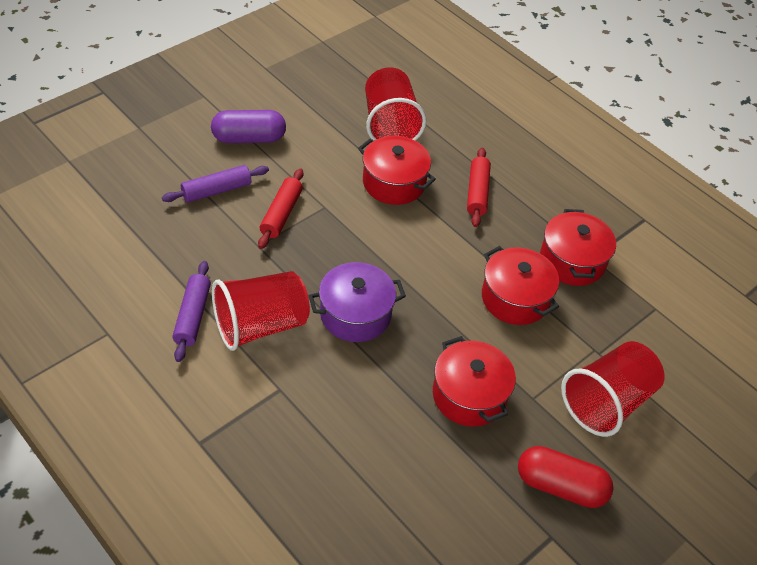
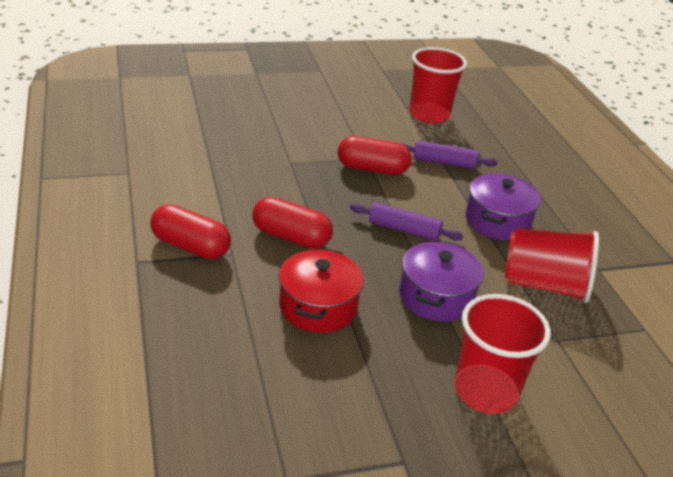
purple capsule: [211,110,286,143] = 1 -> none = 0
purple pot: [309,262,406,342] = 1 -> [399,241,484,322] [466,173,541,240] = 2
red capsule: [518,446,614,508] = 1 -> [150,204,231,260] [252,197,333,249] [338,136,411,175] = 3
red pot: [358,136,436,205] [433,336,516,427] [482,246,559,325] [540,209,616,286] = 4 -> [279,248,364,333] = 1
red rolling pin: [258,168,303,249] [467,148,491,227] = 2 -> none = 0

